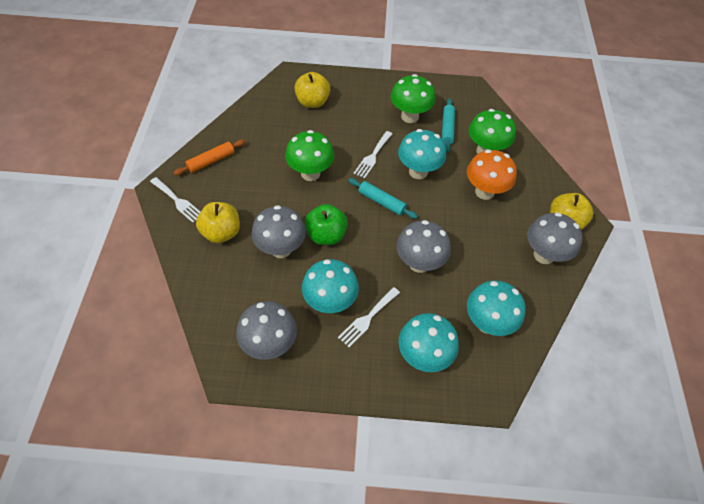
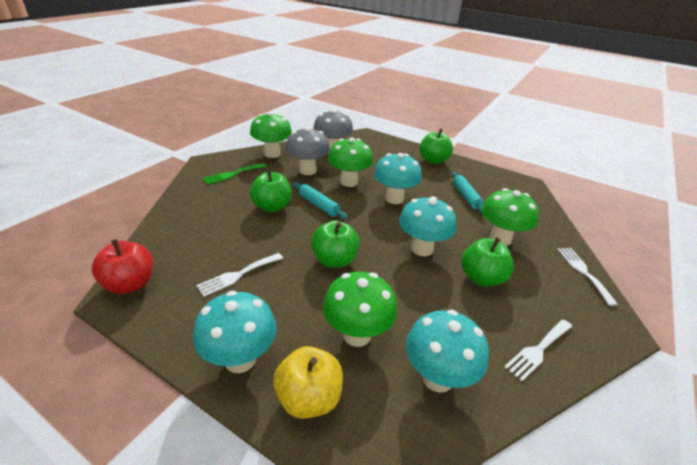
green apple: [305,204,348,245] = 1 -> [249,169,292,212] [311,221,359,268] [419,129,453,164] [461,237,514,287] = 4
green fork: none = 0 -> [203,163,266,185] = 1
green mushroom: [285,130,334,181] [391,74,435,123] [469,109,516,154] = 3 -> [250,112,292,158] [323,272,397,347] [328,137,373,187] [482,188,539,246] = 4
grey mushroom: [236,301,297,360] [251,205,306,258] [396,220,451,273] [527,212,583,264] = 4 -> [285,127,330,175] [313,109,353,148] = 2
orange mushroom: [467,150,517,200] = 1 -> none = 0
orange rolling pin: [174,140,245,175] = 1 -> none = 0
red apple: none = 0 -> [92,239,153,294] = 1
yellow apple: [196,202,240,243] [294,72,330,108] [550,193,593,230] = 3 -> [273,346,343,419] = 1

